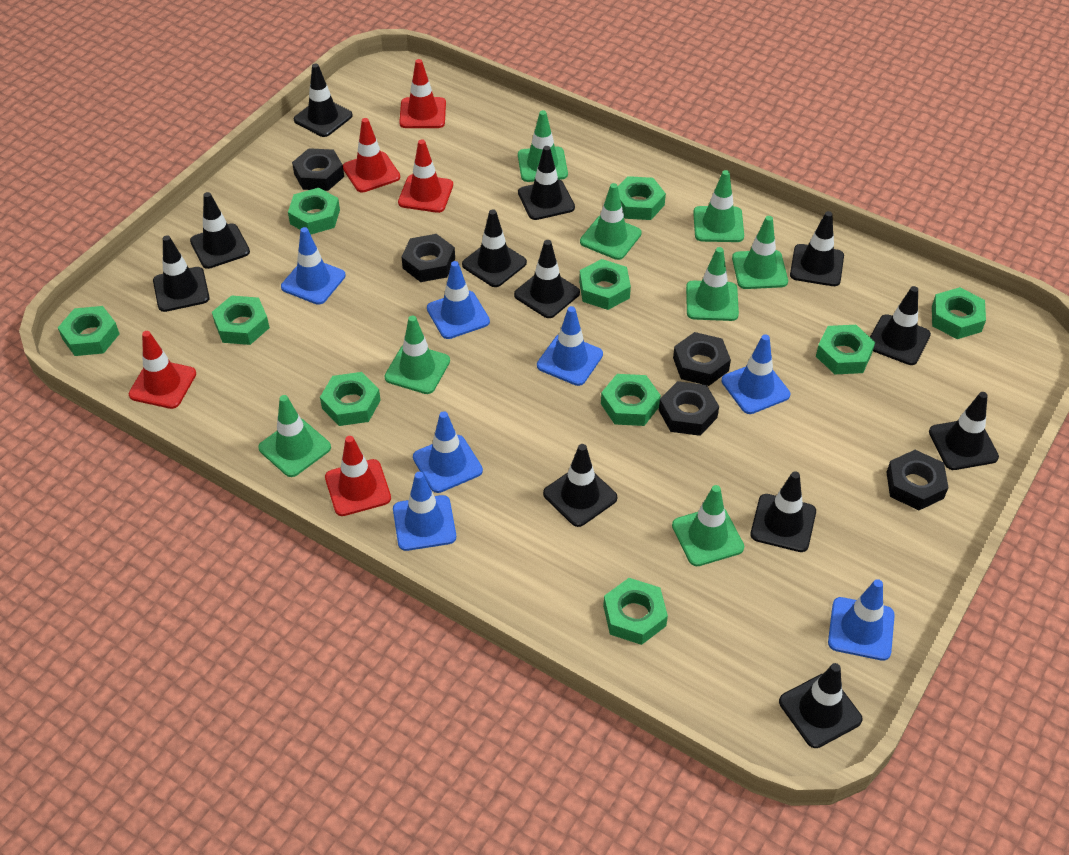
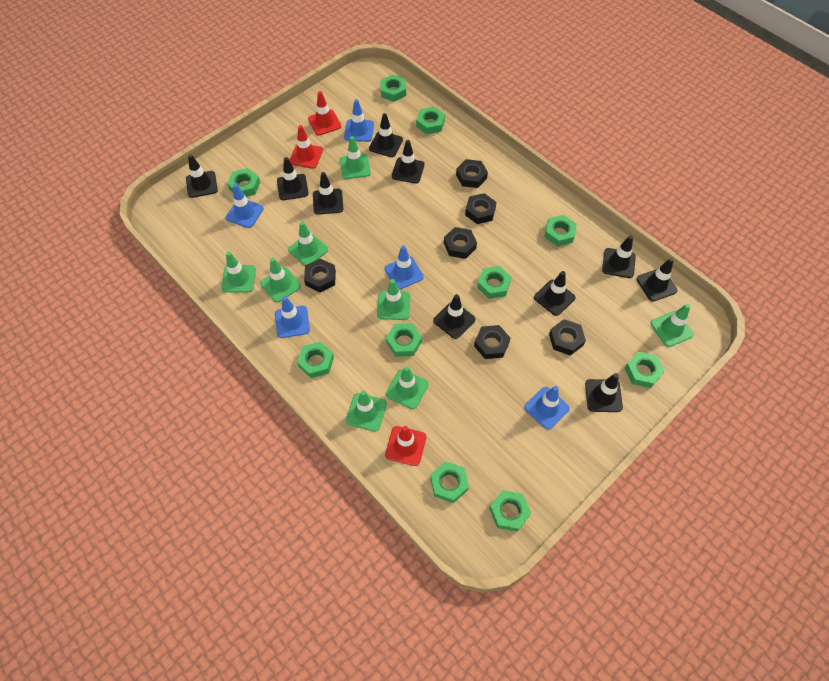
black nut: [292,148,344,191] [402,234,455,282] [659,381,719,436] [673,332,731,386] [886,450,948,510] = 5 -> [304,258,336,292] [444,227,477,259] [456,159,488,188] [465,193,497,224] [474,325,511,359] [549,319,586,356] = 6
black traffic cone: [153,235,210,312] [190,192,250,269] [294,64,353,137] [462,209,527,287] [514,240,580,318] [518,146,575,220] [543,444,617,527] [750,472,816,552] [779,663,862,748] [790,211,844,286] [870,286,931,365] [929,392,999,470] = 12 -> [186,154,218,198] [277,157,309,200] [313,172,343,215] [369,113,403,157] [392,140,425,184] [433,294,475,339] [534,271,575,316] [585,373,623,412] [602,235,636,278] [636,258,677,302] = 10
blue traffic cone: [281,227,346,305] [393,472,456,551] [413,411,483,493] [427,261,490,339] [537,306,603,386] [722,334,790,414] [828,579,895,661] = 7 -> [226,184,264,228] [275,296,310,338] [344,99,374,142] [385,245,424,290] [524,386,570,429] = 5
red traffic cone: [129,331,196,409] [325,436,391,516] [343,118,400,193] [398,139,453,213] [399,59,446,128] = 5 -> [289,125,323,169] [308,91,341,136] [385,426,426,466] = 3

